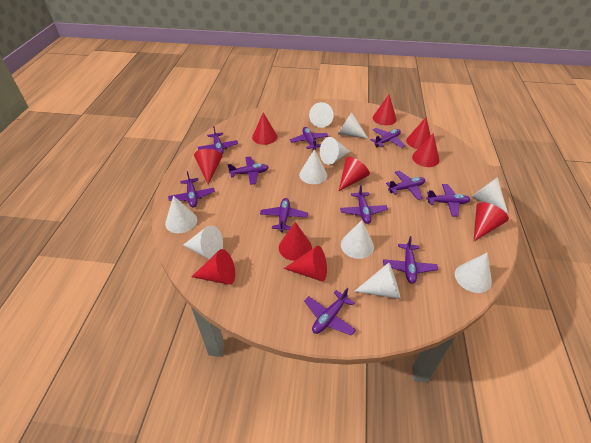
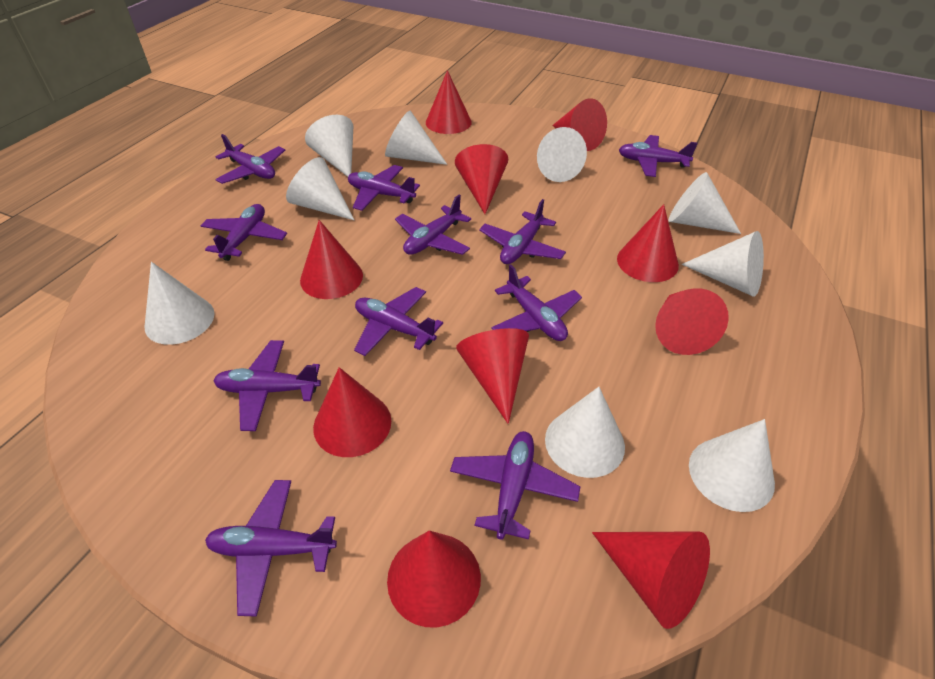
white cone: [165,196,197,233] [183,225,223,259] [299,149,327,184] [309,102,334,128] [320,137,350,165] [338,112,368,139] [341,220,374,259] [354,263,400,299] [455,253,492,293] [472,177,508,214] = 10 -> [145,262,215,345] [286,157,354,220] [305,115,353,177] [385,111,447,165] [537,127,587,182] [545,387,625,478] [668,172,741,234] [682,231,764,297] [689,419,775,512] = 9

